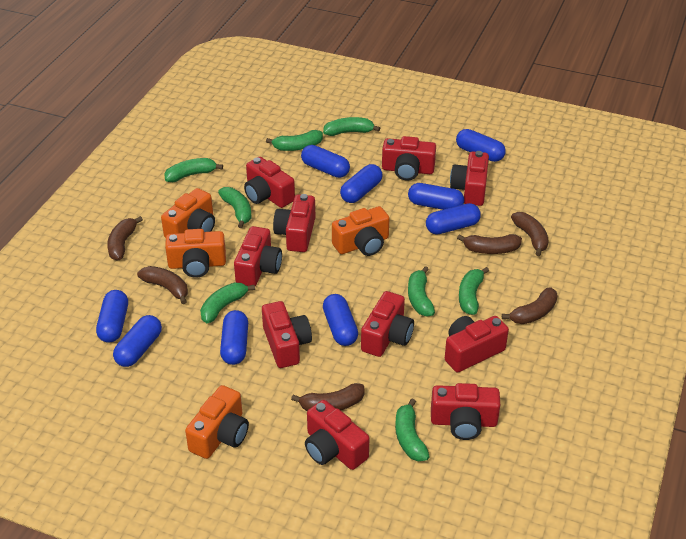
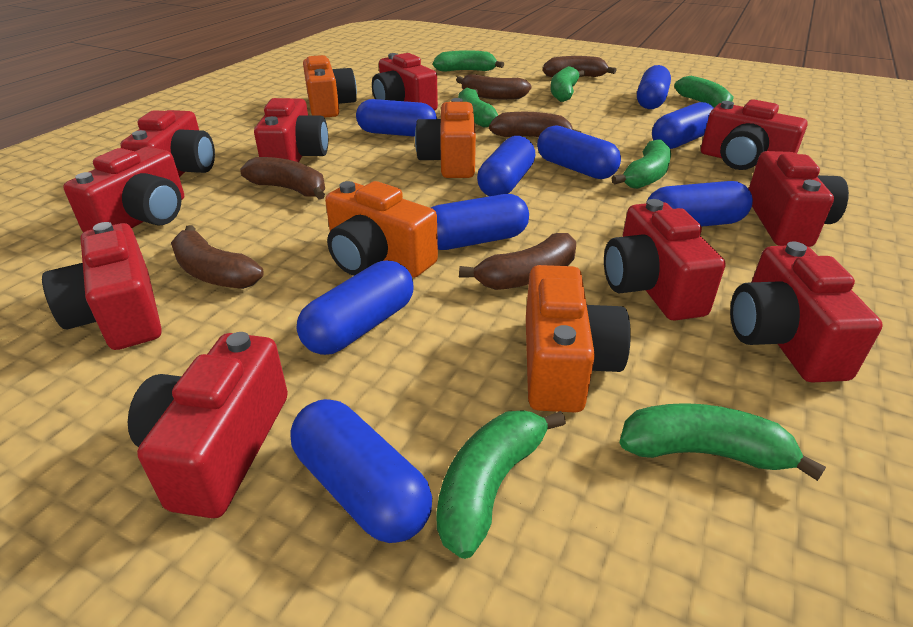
green banana: [164,158,223,182] [200,283,255,323] [218,187,251,228] [266,130,323,151] [323,117,380,136] [395,399,430,461] [408,266,435,317] [459,267,489,315] = 8 -> [433,50,504,72] [436,410,566,559] [458,87,498,127] [550,66,585,102] [611,139,671,189] [619,403,826,481] [674,76,734,108] = 7

